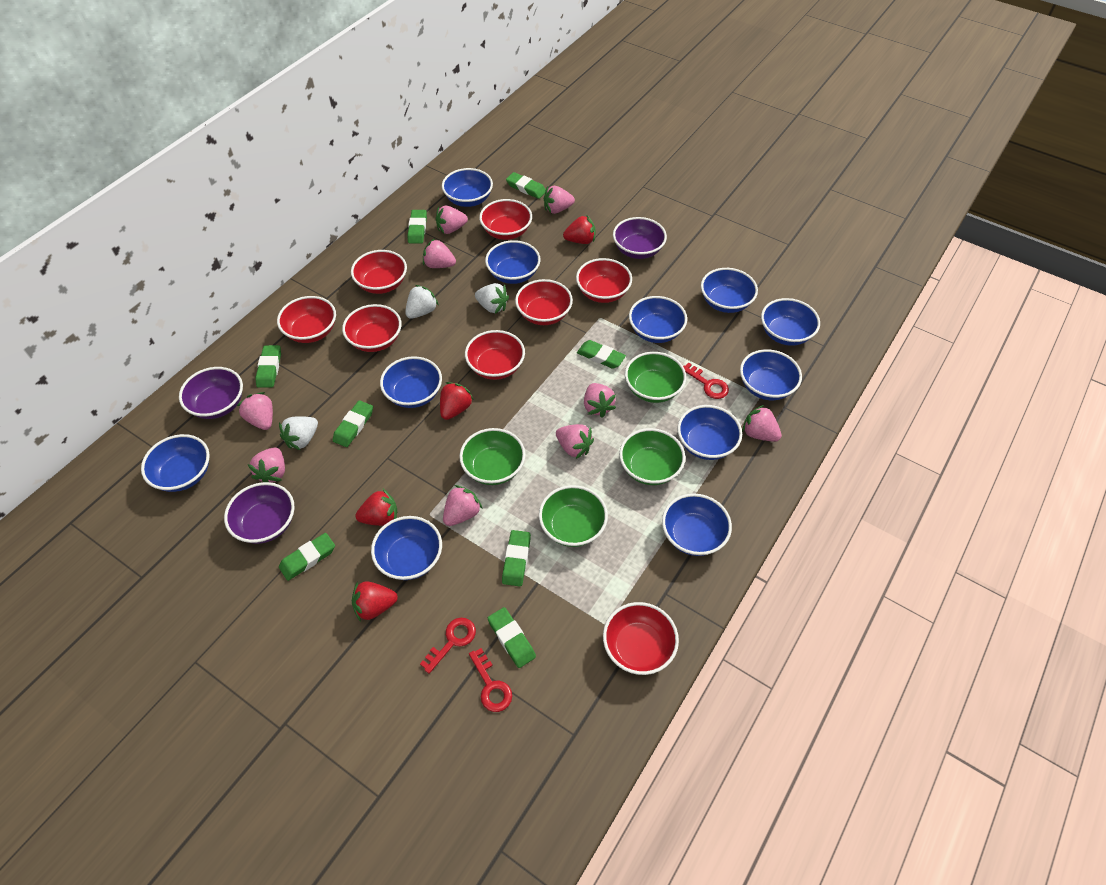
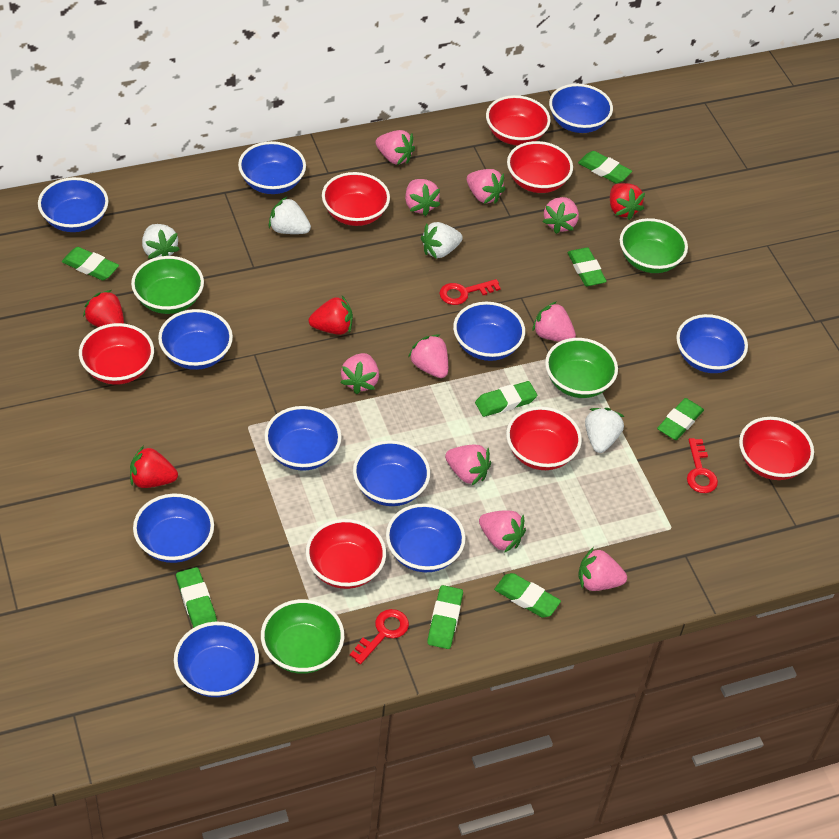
pink strawberry: [237,392,273,430] [248,447,285,483] [423,238,456,268] [436,205,468,234] [443,485,482,526] [544,186,575,214] [556,424,594,459] [584,383,616,418] [742,405,782,442] = 9 -> [341,353,379,394] [376,130,415,165] [405,179,440,216] [408,334,448,378] [445,444,491,485] [467,169,505,204] [479,510,526,553] [532,301,576,342] [542,197,579,234] [578,548,627,591] = 10
purple bowl: [179,367,243,419] [224,482,295,544] [613,217,667,259] = 3 -> none = 0
red bowl: [277,296,336,343] [342,304,402,352] [351,250,407,294] [465,330,525,380] [479,199,532,240] [515,279,573,325] [576,258,632,303] [603,602,679,675] = 8 -> [79,323,154,385] [306,519,386,589] [322,172,390,226] [486,95,551,145] [506,406,582,470] [507,141,573,193] [739,417,814,480] = 7
white strawberry: [279,416,318,450] [405,285,439,319] [475,283,509,314] = 3 -> [142,224,180,258] [269,196,311,234] [421,222,463,259] [585,408,625,453] = 4

